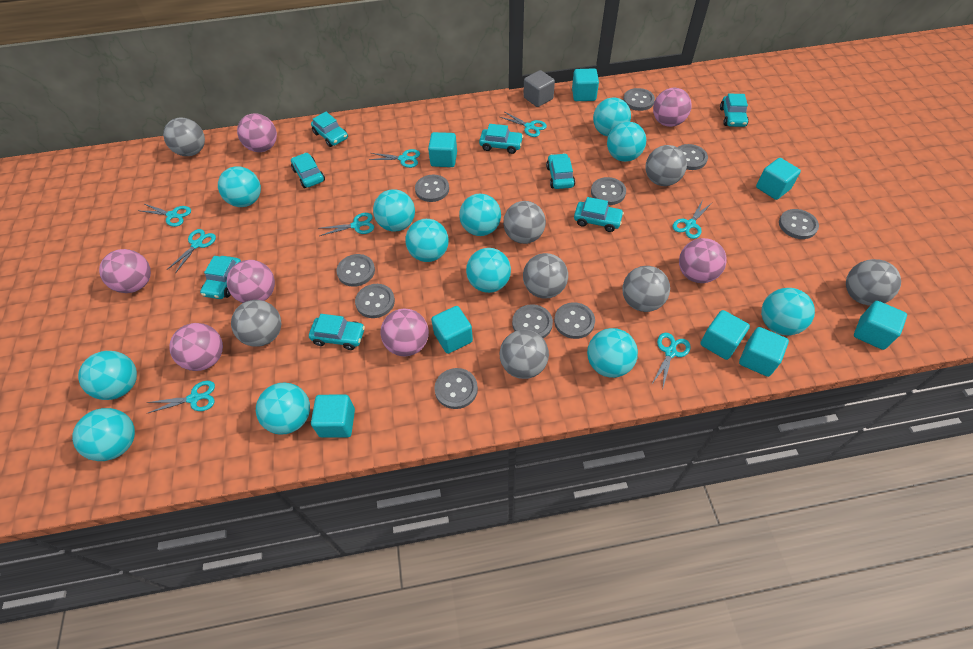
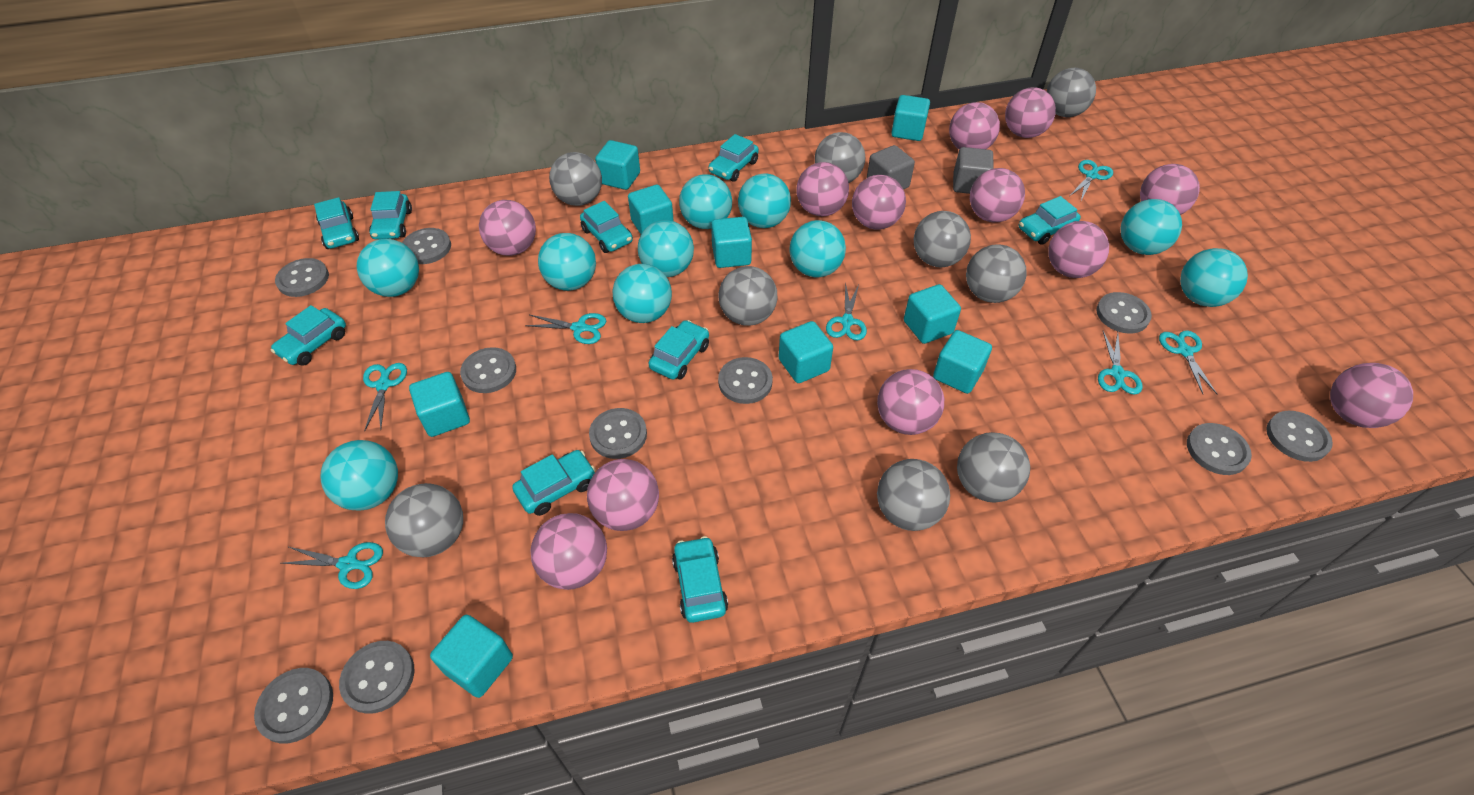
grey ball: [163,118,205,156] [231,300,282,347] [500,330,549,379] [503,201,546,244] [523,253,568,299] [622,266,670,312] [646,145,687,186] [846,259,901,306] = 8 -> [385,483,463,557] [549,152,602,206] [719,266,777,326] [815,132,865,183] [877,459,950,531] [914,211,971,267] [957,432,1030,503] [966,245,1027,303] [1047,68,1096,117] = 9
grey cube: [523,70,555,107] = 1 -> [867,145,915,190] [953,147,994,194] = 2
pink ball: [99,249,151,293] [169,323,223,371] [227,260,275,303] [237,113,277,152] [380,309,429,356] [653,88,691,127] [679,238,727,283] = 7 -> [479,200,536,256] [531,513,607,590] [587,459,659,531] [796,162,849,216] [852,175,906,230] [877,369,944,435] [949,102,1000,150] [970,168,1025,222] [1005,87,1056,138] [1048,221,1109,278] [1140,164,1200,215] [1330,363,1413,428] = 12
turquoise ball: [72,408,135,461] [78,351,137,400] [218,166,261,207] [256,383,310,435] [373,189,415,232] [405,219,449,262] [459,194,501,236] [466,248,511,293] [587,328,638,378] [593,97,631,136] [607,122,646,162] [761,288,815,335] = 12 -> [320,440,398,510] [357,239,419,297] [538,233,596,291] [612,264,672,323] [638,220,694,277] [679,174,732,229] [738,173,791,228] [789,220,846,277] [1121,199,1182,255] [1180,248,1248,307] = 10
turquoise car: [200,256,241,299] [291,153,325,188] [309,314,365,350] [311,112,348,147] [479,124,523,154] [546,153,575,189] [574,197,624,232] [720,94,749,127] = 8 -> [271,305,346,366] [314,197,359,249] [369,191,412,240] [512,450,596,516] [580,201,633,253] [648,320,709,380] [672,536,728,623] [709,134,759,182] [1019,196,1081,245] = 9
turquoise cube: [311,395,355,438] [428,132,457,167] [431,306,473,354] [572,68,599,101] [700,310,750,360] [739,327,789,377] [756,158,801,200] [854,301,907,350] = 8 -> [409,372,470,437] [430,615,513,698] [595,140,640,190] [628,185,674,234] [711,217,752,268] [779,321,833,383] [891,95,930,141] [904,284,961,344] [933,330,992,394] = 9
turquoise scissors: [141,203,191,227] [146,381,215,414] [167,229,216,273] [320,213,374,236] [369,149,420,168] [500,112,547,137] [651,333,691,387] [673,200,712,239] = 8 -> [280,542,383,589] [363,363,407,432] [525,313,606,344] [826,282,867,340] [1070,160,1113,200] [1098,331,1143,395] [1159,330,1217,394] = 7

